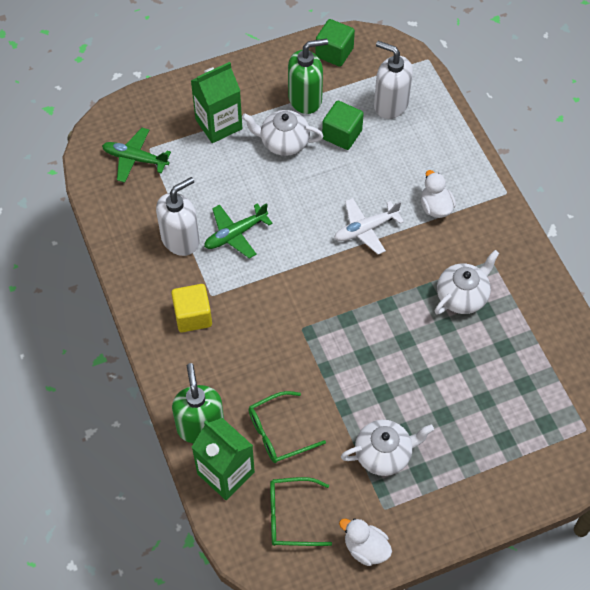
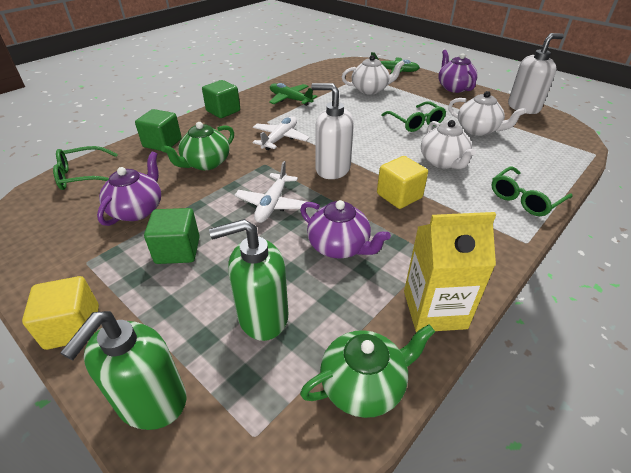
green carton: [191,62,242,143] [192,418,255,500] = 2 -> none = 0
green cube: [315,19,355,67] [322,101,364,150] = 2 -> [135,109,182,151] [144,208,200,264] [202,80,240,118] = 3
green glasses: [249,391,326,463] [270,477,332,546] = 2 -> [53,146,118,190] [382,101,446,132] [491,167,573,216] = 3
green teapot: none = 0 -> [161,122,234,170] [300,324,435,418] = 2
purple teapot: none = 0 -> [97,152,161,226] [300,200,391,258] [438,50,478,93] = 3
white duck: [339,518,392,566] [421,170,456,218] = 2 -> none = 0
white plane: [334,198,404,255] = 1 -> [235,161,307,223] [253,116,310,150] = 2
yellow carton: none = 0 -> [404,212,496,332] = 1
yellow cube: [171,284,212,332] = 1 -> [22,276,99,350] [377,156,428,209] = 2

